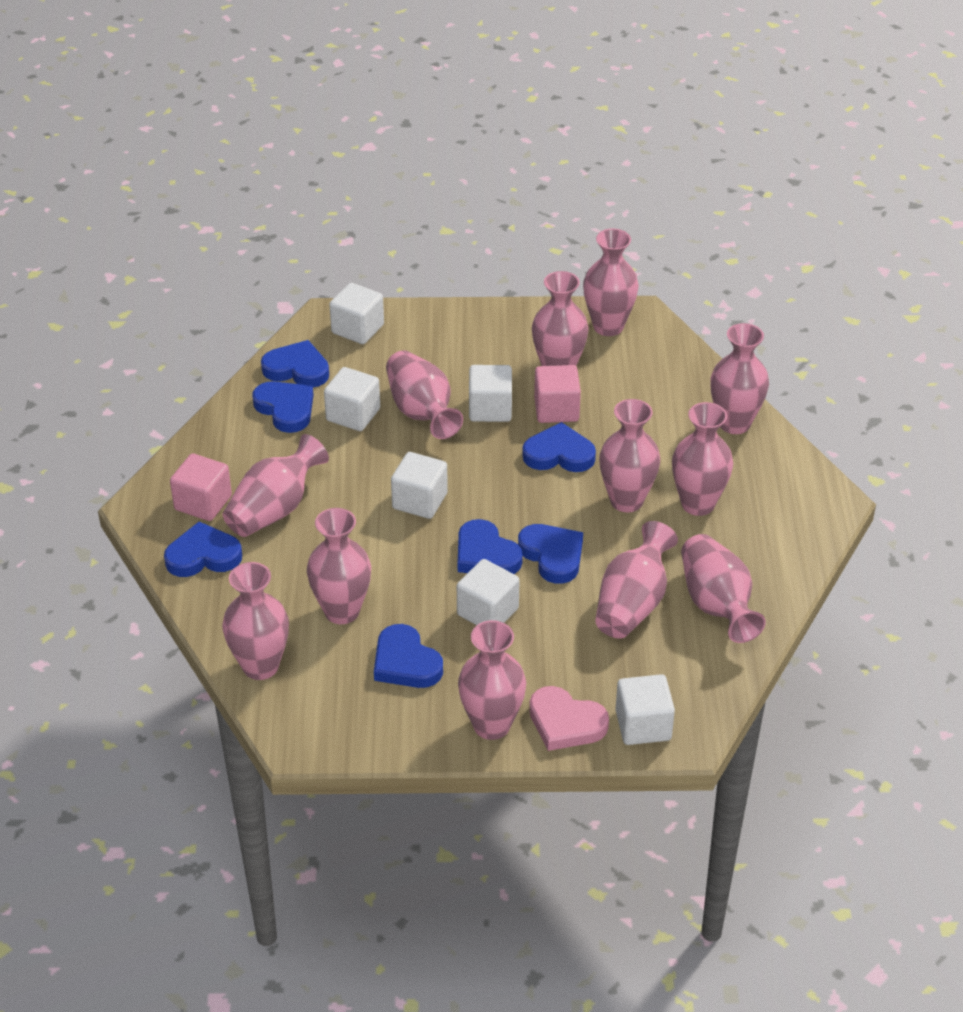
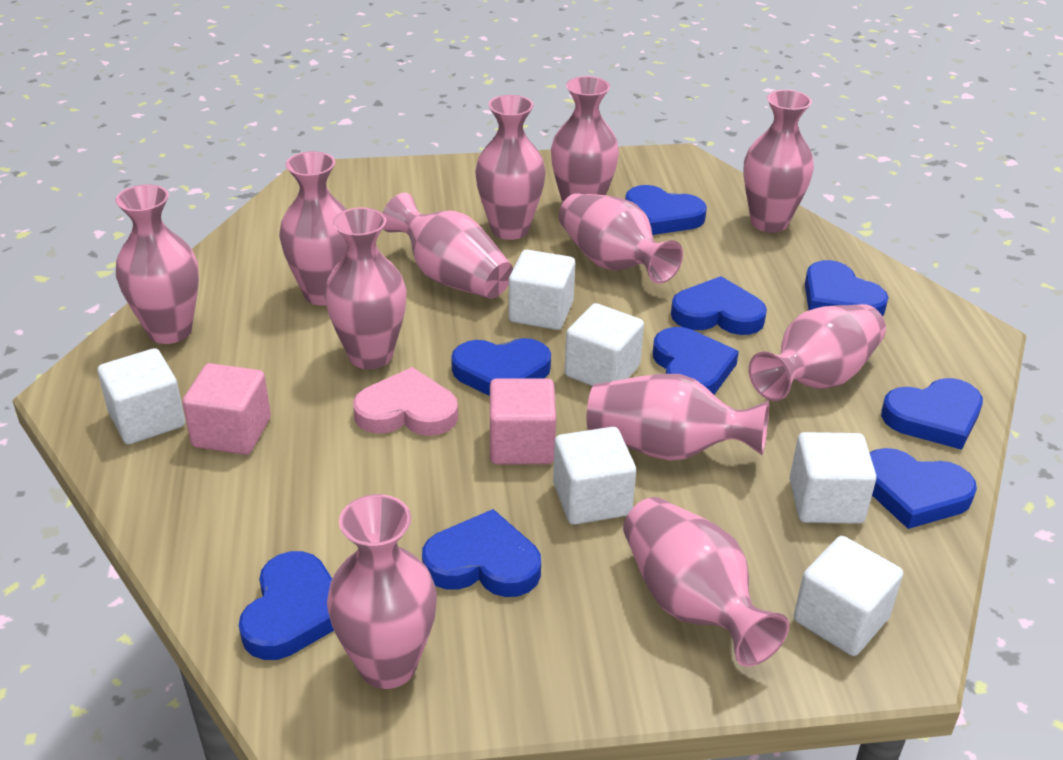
blue heart: [164,522,242,577] [253,381,314,433] [261,340,329,388] [374,624,443,688] [458,519,523,574] [518,524,583,584] [522,422,596,472] = 7 -> [239,551,334,660] [422,509,541,597] [451,338,551,396] [625,185,707,235] [653,327,739,395] [671,276,767,335] [805,260,889,316] [870,448,977,529] [881,378,983,450] = 9

